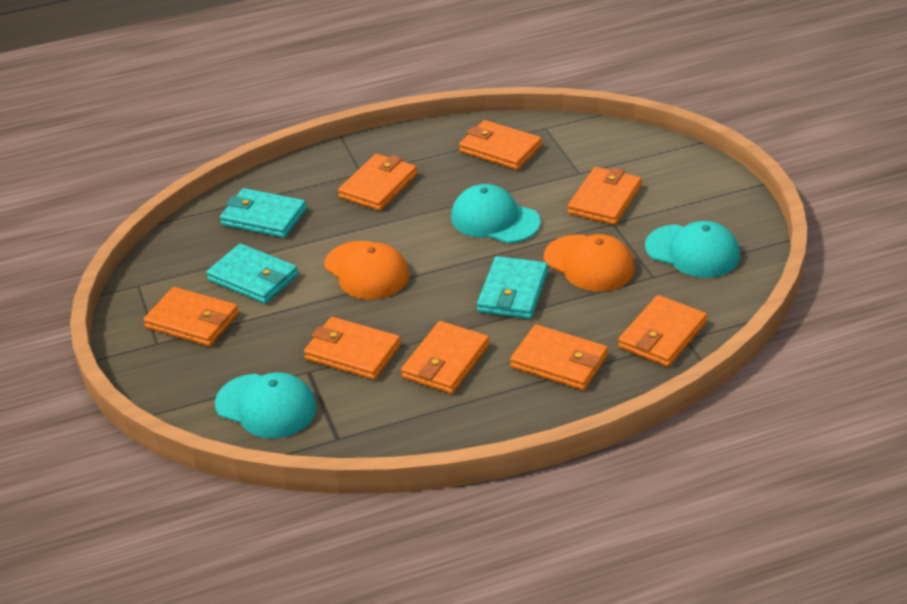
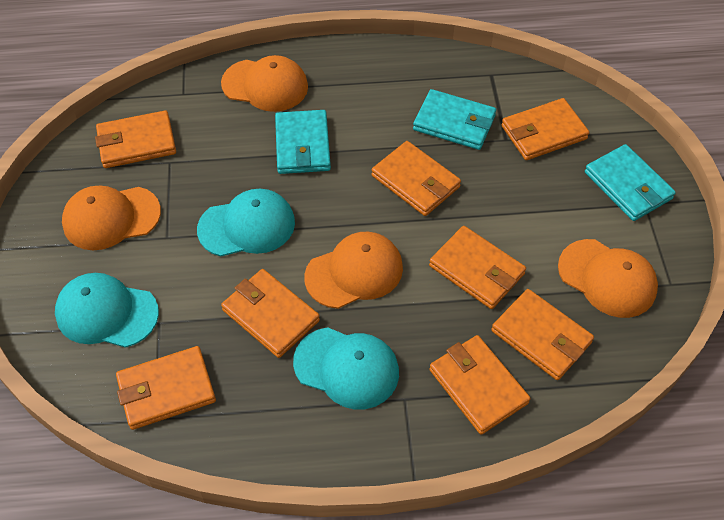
orange cap: [324,241,409,300] [544,234,635,291] = 2 -> [62,186,161,250] [221,55,308,112] [304,232,403,309] [558,239,658,318] = 4

